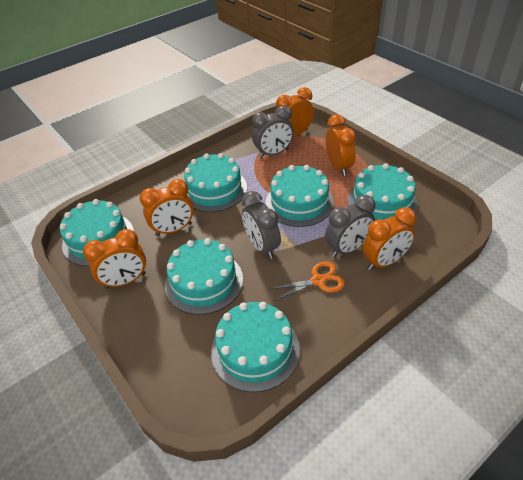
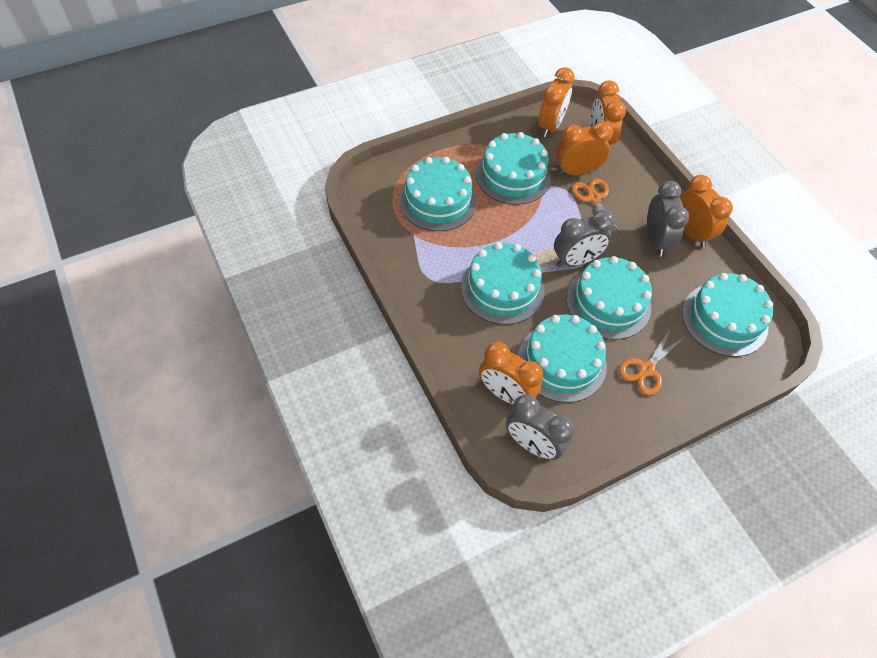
orange scissors: [269,261,345,301] = 1 -> [572,179,622,234] [619,328,685,395] = 2

